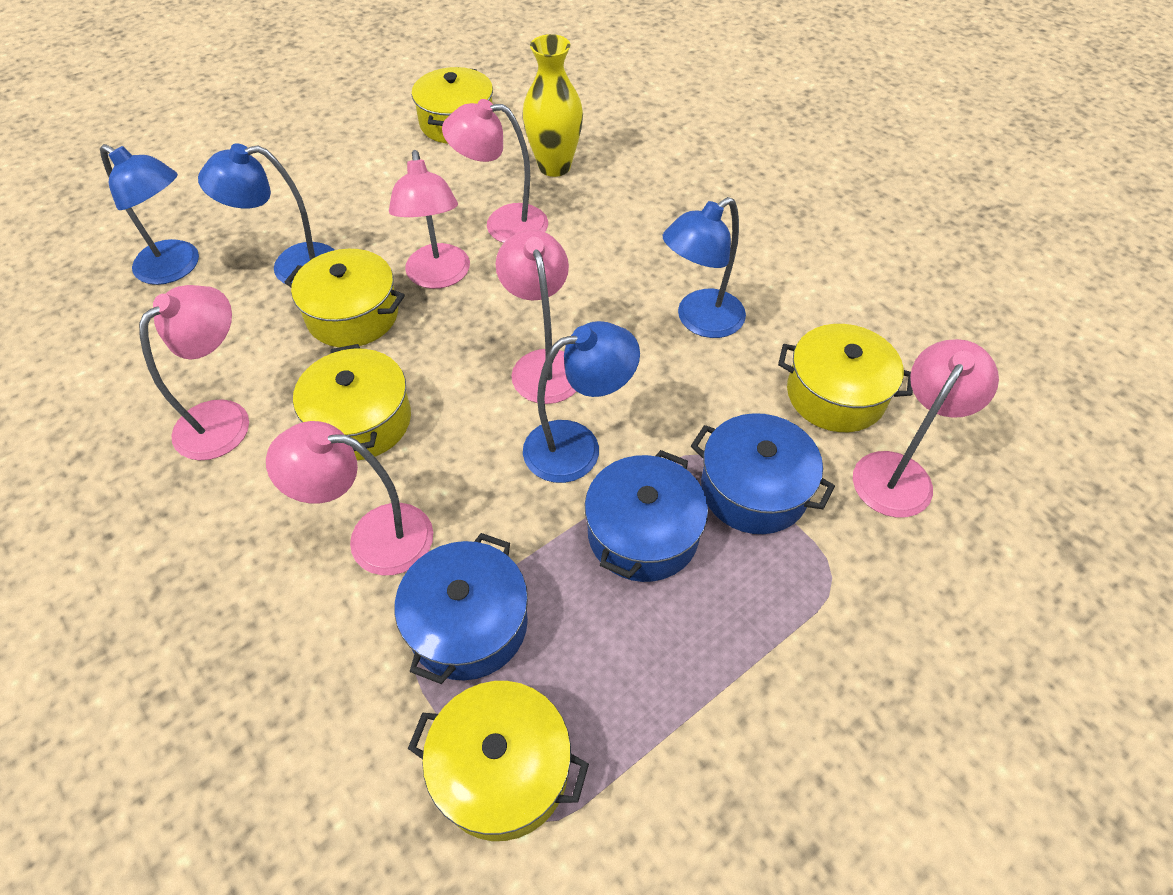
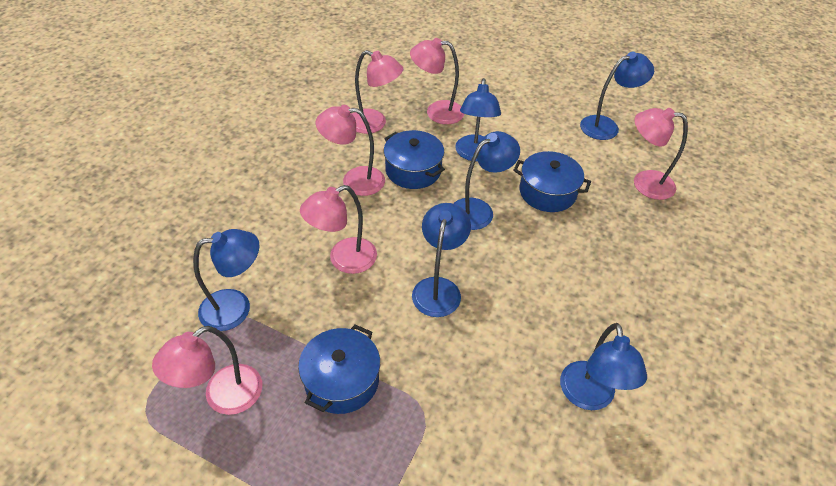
blue lamp: [100,144,199,285] [198,143,335,284] [523,321,640,483] [663,197,746,338] = 4 -> [193,229,259,331] [412,203,471,317] [453,131,520,230] [455,78,501,161] [560,323,647,410] [580,52,654,140] = 6
yellow pot: [284,249,405,347] [293,344,411,460] [408,681,589,841] [412,67,493,144] [778,324,913,432] = 5 -> none = 0
yellow vase: [522,34,583,177] = 1 -> none = 0

